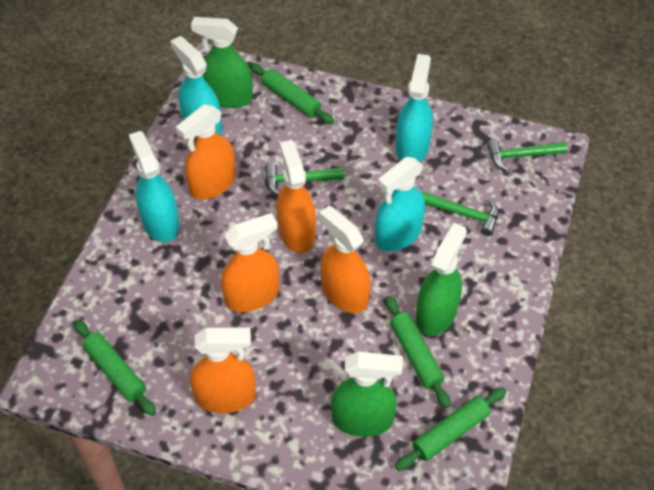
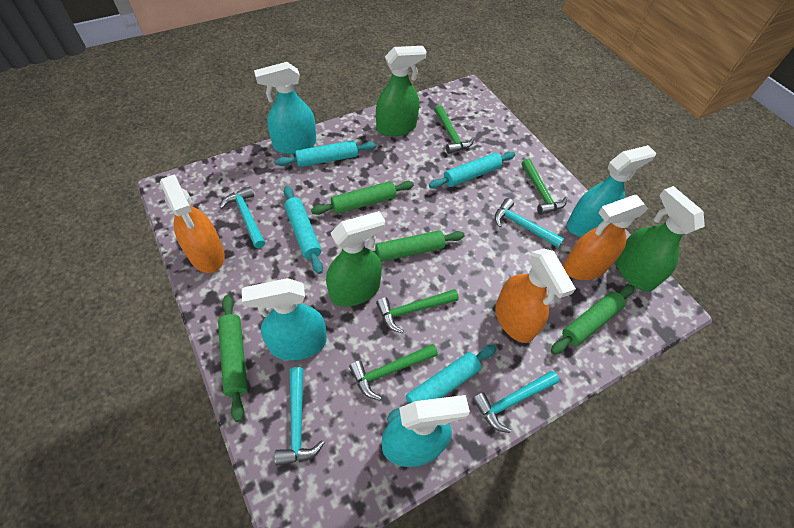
green hammer: [265,162,345,195] [422,192,499,236] [487,139,567,172] = 3 -> [349,344,438,400] [376,289,459,333] [434,105,474,154] [521,158,567,215] = 4
orange spray bottle: [176,104,236,200] [190,328,256,413] [221,213,279,312] [277,140,316,253] [319,206,371,313] = 5 -> [160,174,225,273] [495,248,576,343] [563,195,648,280] = 3
turquoise hammer: none = 0 -> [220,186,265,248] [274,367,324,466] [472,371,559,433] [494,198,564,248] = 4
turquoise rolling pin: none = 0 -> [276,140,376,167] [284,186,323,274] [387,344,497,423] [429,151,515,189] = 4

